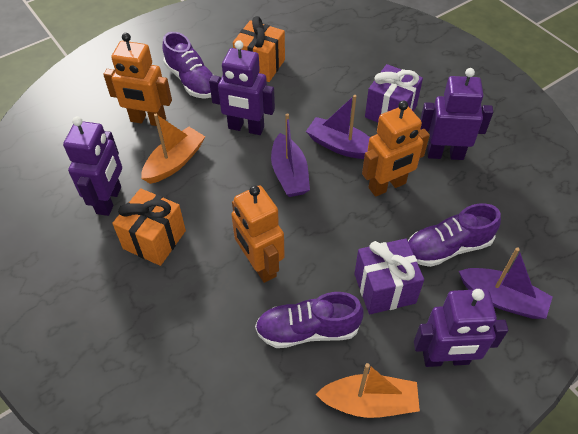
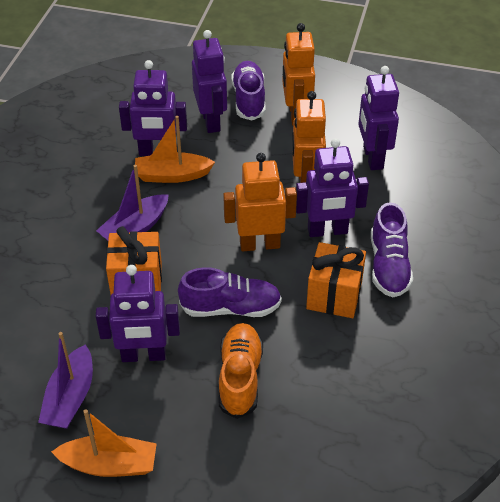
orange shoe: none = 0 -> [219,323,263,419] = 1
purple boat: [271,113,310,197] [306,95,370,159] [459,247,553,319] = 3 -> [38,332,93,429] [96,165,169,240] = 2
purple gift: [354,239,424,314] [365,64,423,123] = 2 -> none = 0
purple robot: [63,116,122,216] [209,40,275,135] [414,289,508,367] [420,68,493,160] = 4 -> [96,265,180,362] [119,60,187,156] [192,30,227,133] [296,138,369,237] [358,66,399,170] = 5

